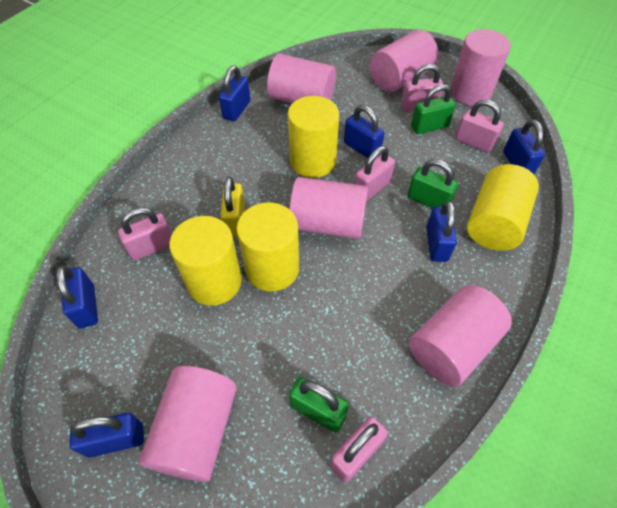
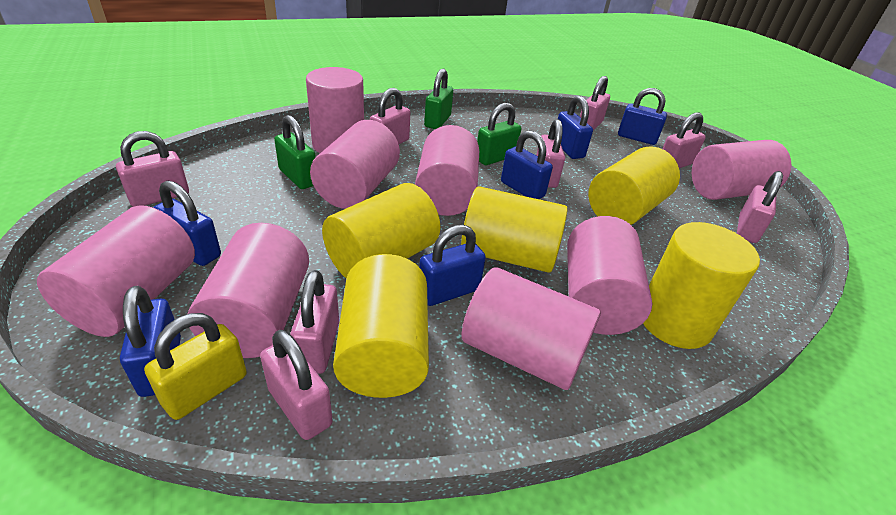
pink cylinder: [139,366,237,482] [267,54,336,103] [289,177,368,239] [370,30,438,93] [409,285,512,387] [450,29,511,106] = 6 -> [37,205,195,337] [188,223,309,358] [306,67,364,153] [310,120,400,209] [415,125,479,216] [462,267,601,390] [567,216,652,335] [692,140,792,200] = 8
pink padlock: [118,207,172,261] [330,416,388,483] [355,146,395,201] [401,64,443,112] [455,100,504,153] = 5 -> [116,131,189,207] [260,330,333,440] [290,270,339,374] [370,88,410,144] [536,119,565,188] [580,76,610,130] [662,112,706,168] [737,171,783,243] = 8
yellow cylinder: [169,216,242,306] [236,202,299,291] [288,96,339,178] [467,164,539,251] = 4 -> [322,183,440,279] [333,254,429,398] [461,186,568,273] [588,147,680,225] [643,222,760,349] = 5

